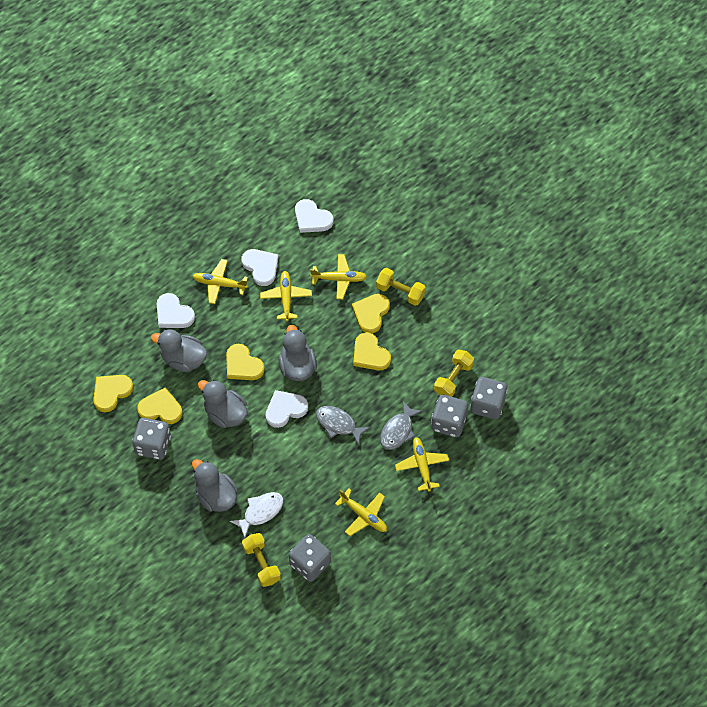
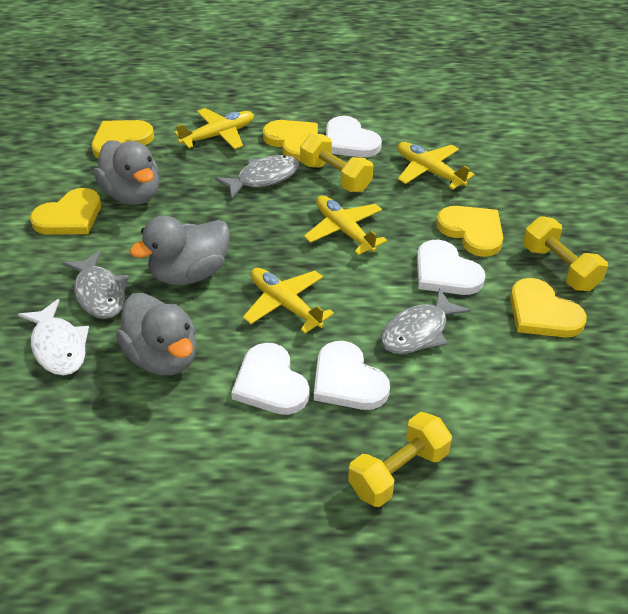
grey dice: [132,418,171,460] [289,534,331,582] [431,395,468,437] [470,377,507,419] = 4 -> none = 0
grey duck: [151,329,207,372] [192,459,238,512] [198,380,248,428] [279,325,317,381] = 4 -> [94,141,159,205] [116,293,197,375] [129,215,230,285] = 3
grey fish: [316,406,371,446] [380,401,423,450] = 2 -> [62,250,129,319] [215,155,299,199] [381,288,471,354] = 3
yellow plane: [193,259,248,304] [260,271,312,321] [310,254,367,299] [335,488,387,536] [395,437,449,492] = 5 -> [174,108,254,149] [243,268,334,334] [304,196,387,255] [397,142,475,190] = 4

